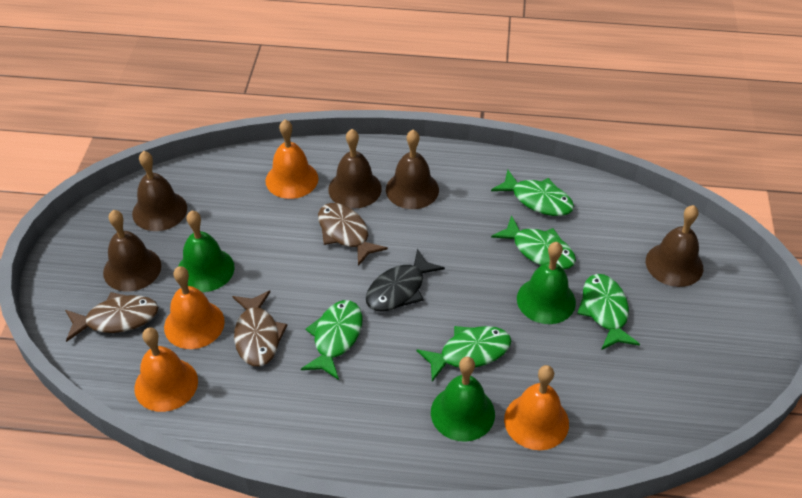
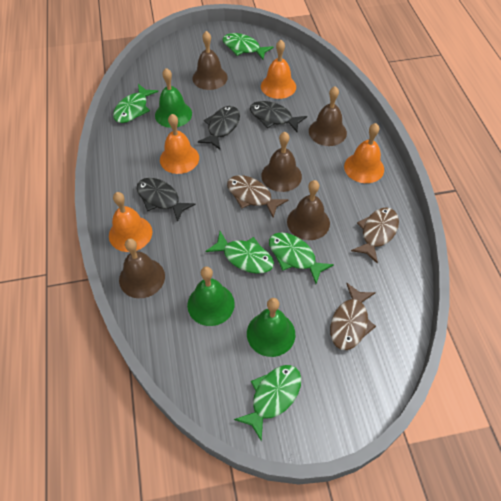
black fish: [366,249,445,312] = 1 -> [137,178,196,222] [198,106,240,150] [250,101,307,132] = 3

